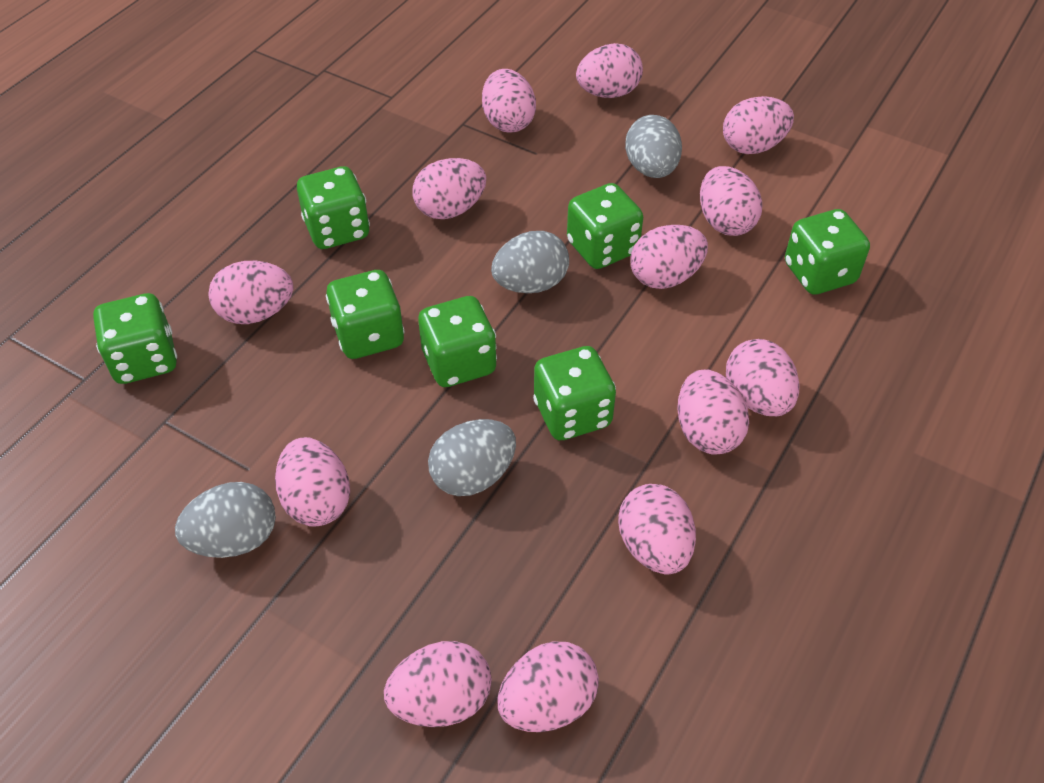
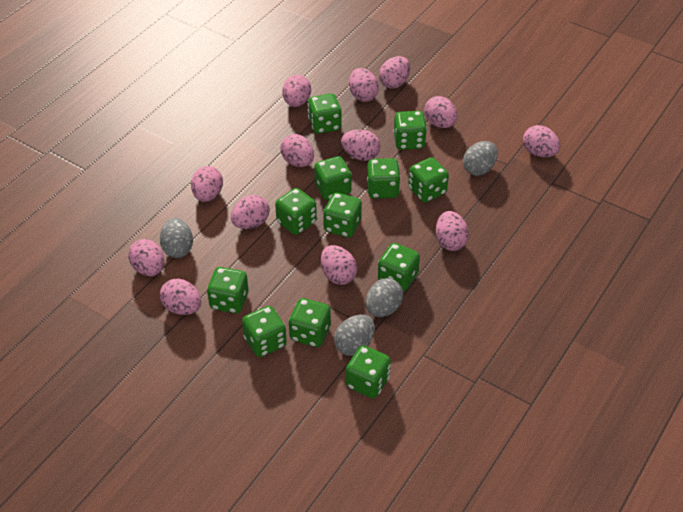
green dice: [93,293,177,384] [297,166,370,249] [326,270,405,359] [418,296,497,387] [533,346,616,440] [567,183,643,269] [785,209,870,295] = 7 -> [207,267,248,313] [242,306,287,357] [275,188,317,235] [288,298,331,347] [308,93,342,134] [314,156,352,200] [323,193,362,238] [346,345,391,398] [367,158,401,199] [378,243,420,291] [393,111,427,150] [408,157,449,202] = 12

